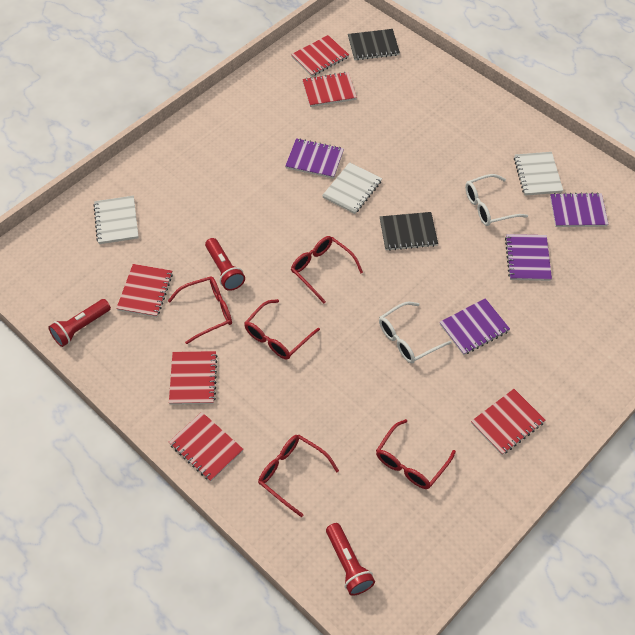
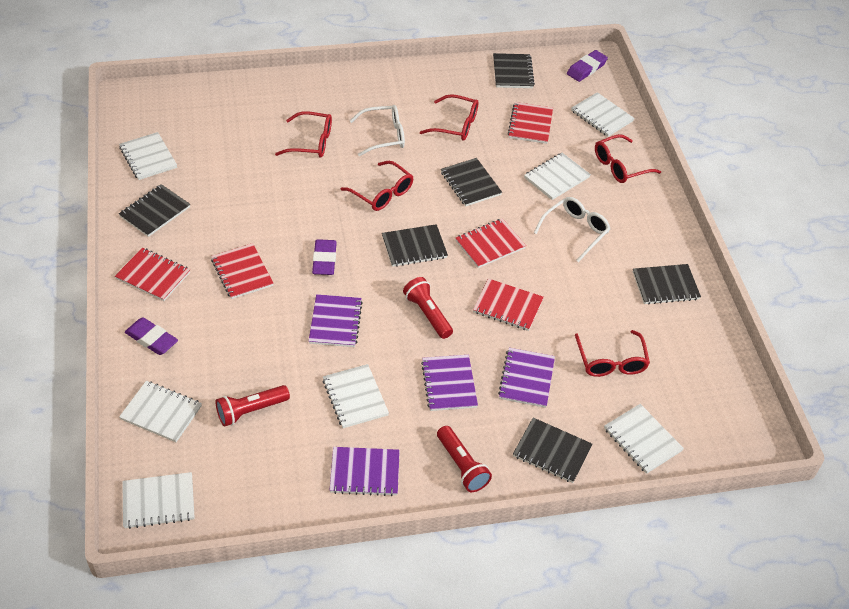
black notebook: [348,29,400,60] [380,212,438,251] = 2 -> [119,184,190,237] [382,224,448,267] [441,158,502,206] [493,53,535,88] [513,418,592,483] [633,264,701,304] = 6
purple eraser: none = 0 -> [125,317,178,355] [312,239,337,275] [567,50,608,82] = 3
red notebook: [116,264,173,317] [169,351,218,405] [169,412,244,482] [291,35,349,77] [302,72,357,107] [471,389,545,455] = 6 -> [115,248,190,301] [211,243,274,299] [455,218,526,268] [473,279,544,331] [508,102,553,144] = 5
white notebook: [93,196,139,244] [322,162,382,214] [514,152,563,196] = 3 -> [119,132,177,180] [119,381,202,442] [122,472,195,529] [323,364,389,428] [524,153,591,200] [571,92,635,137] [604,404,684,474] = 7

